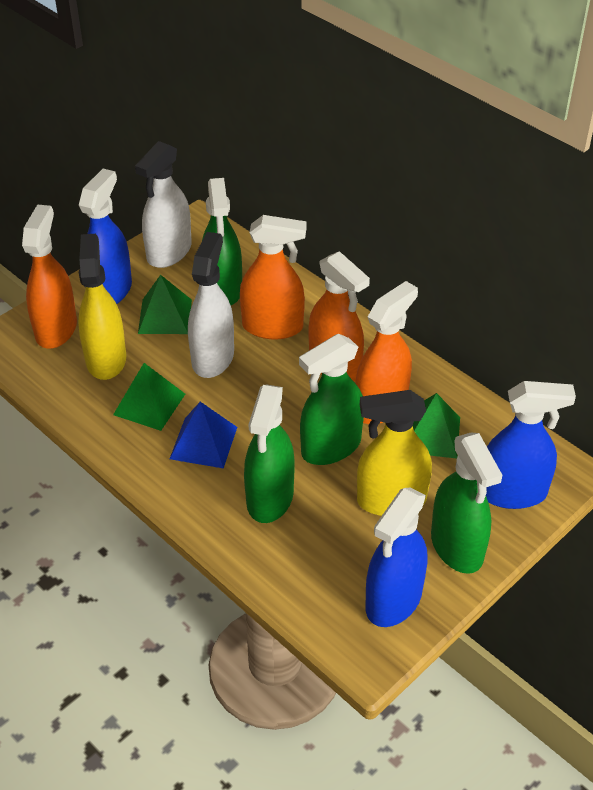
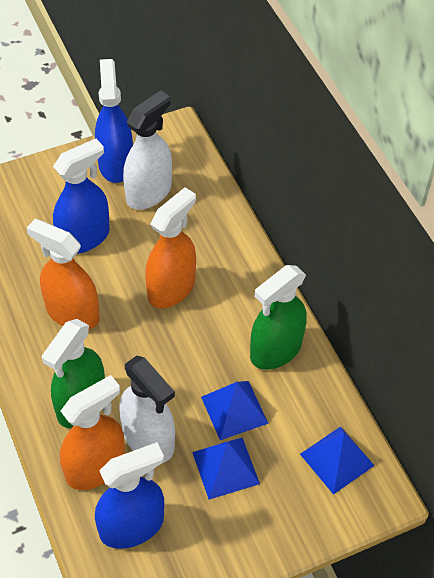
blue pyramid: [170,402,237,469] = 1 -> [192,438,260,500] [201,381,268,440] [300,426,375,495] = 3
green pyramid: [113,363,185,431] [138,275,192,334] [413,393,460,459] = 3 -> none = 0
green spray bottle: [202,178,242,305] [244,385,295,523] [299,334,364,465] [431,432,502,574] = 4 -> [42,319,105,428] [250,265,307,370] = 2
orange spray bottle: [22,204,77,349] [240,215,307,339] [309,251,370,382] [355,281,418,424] = 4 -> [26,219,100,330] [60,375,125,490] [145,187,196,309] = 3
yellow spray bottle: [78,234,126,380] [357,390,432,516] = 2 -> none = 0

